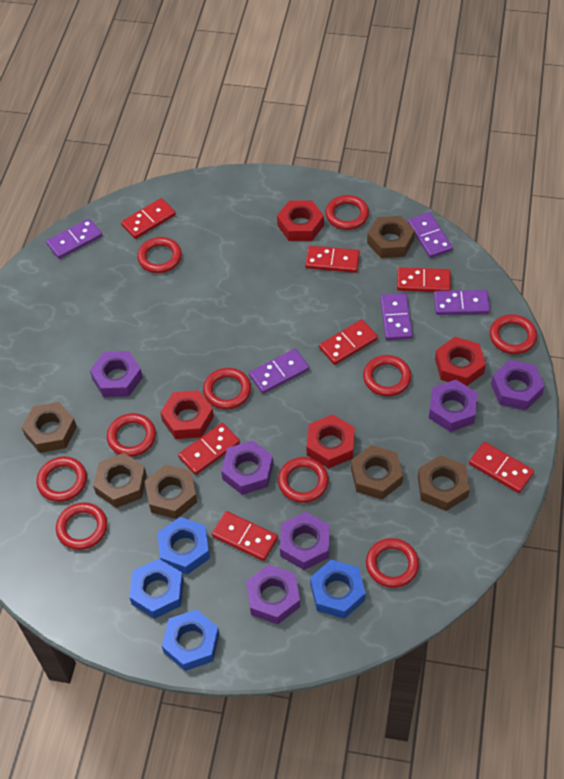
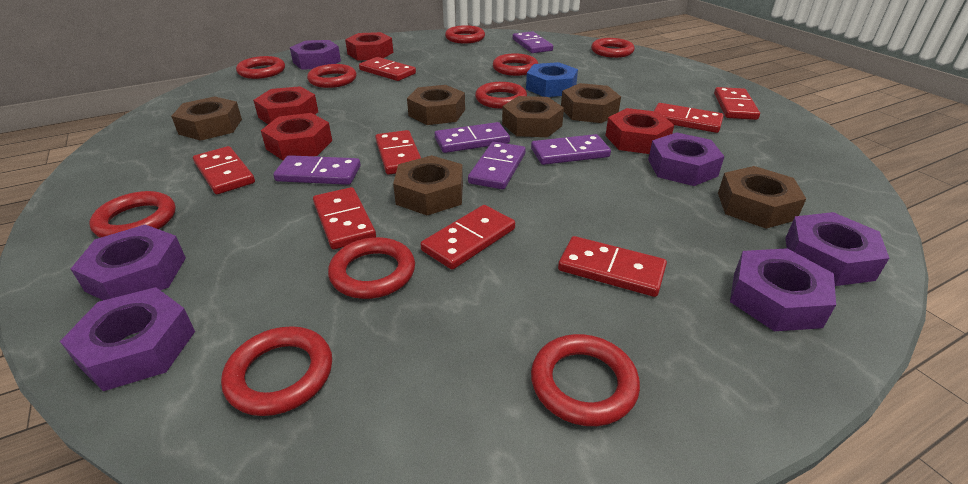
blue nut: [129,559,184,619] [157,517,210,575] [162,609,219,671] [310,560,366,619] = 4 -> [526,62,578,97] = 1
red domino: [121,198,176,239] [178,423,240,475] [212,511,278,561] [305,246,360,273] [319,319,378,365] [397,267,451,292] [469,442,534,493] = 7 -> [193,146,255,194] [313,187,376,249] [359,57,416,81] [375,130,421,175] [421,205,515,270] [558,236,667,297] [654,103,724,133] [714,87,760,120] = 8

